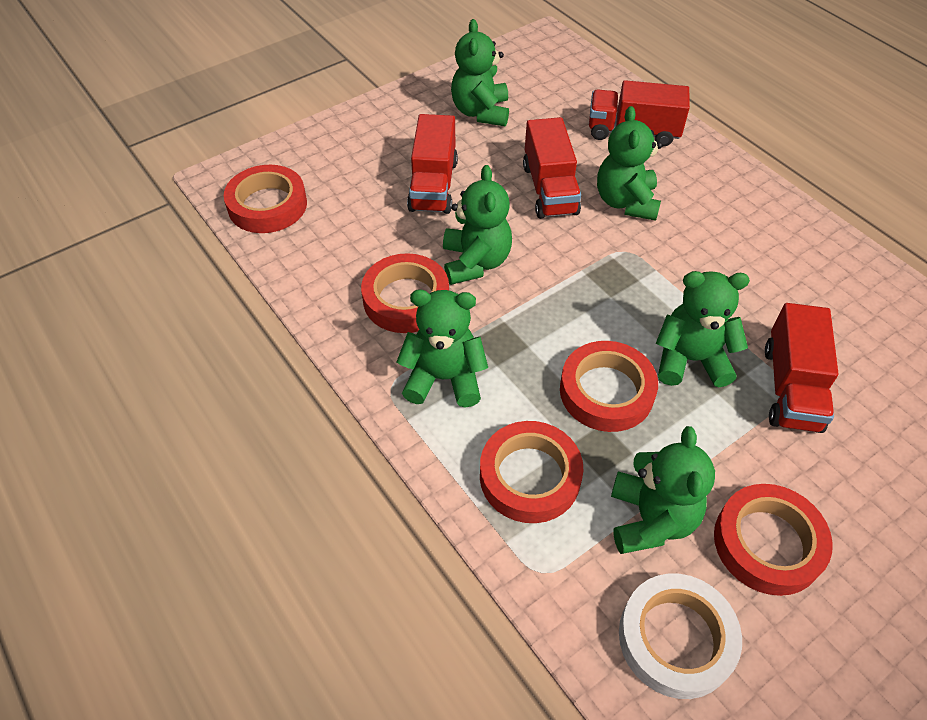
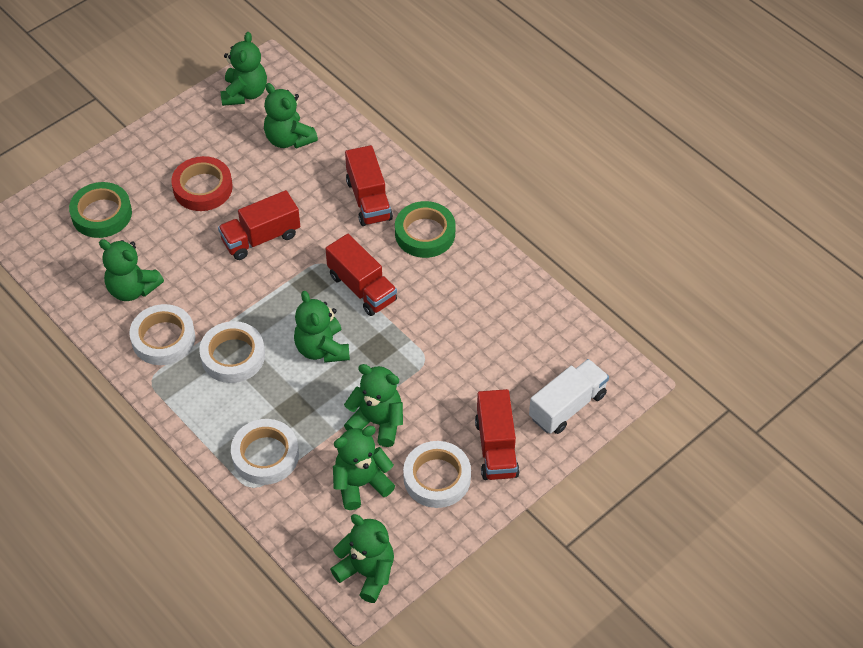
green tape: none = 0 -> [69,182,132,238] [395,201,455,258] = 2
green teddy bear: [397,289,488,407] [443,165,512,285] [451,19,509,126] [597,106,662,221] [611,426,715,554] [656,271,750,387] = 6 -> [99,239,164,301] [221,32,267,106] [264,83,318,149] [294,291,350,363] [330,514,394,603] [333,426,395,510] [344,364,403,447] = 7
red tape: [224,165,307,233] [361,253,449,333] [480,421,583,523] [560,341,658,432] [714,484,833,596] = 5 -> [171,156,233,211] = 1
white tape: [619,573,742,699] = 1 -> [129,304,195,365] [199,321,265,383] [231,419,299,485] [403,441,471,508] = 4
white truck: none = 0 -> [529,359,609,434] = 1

